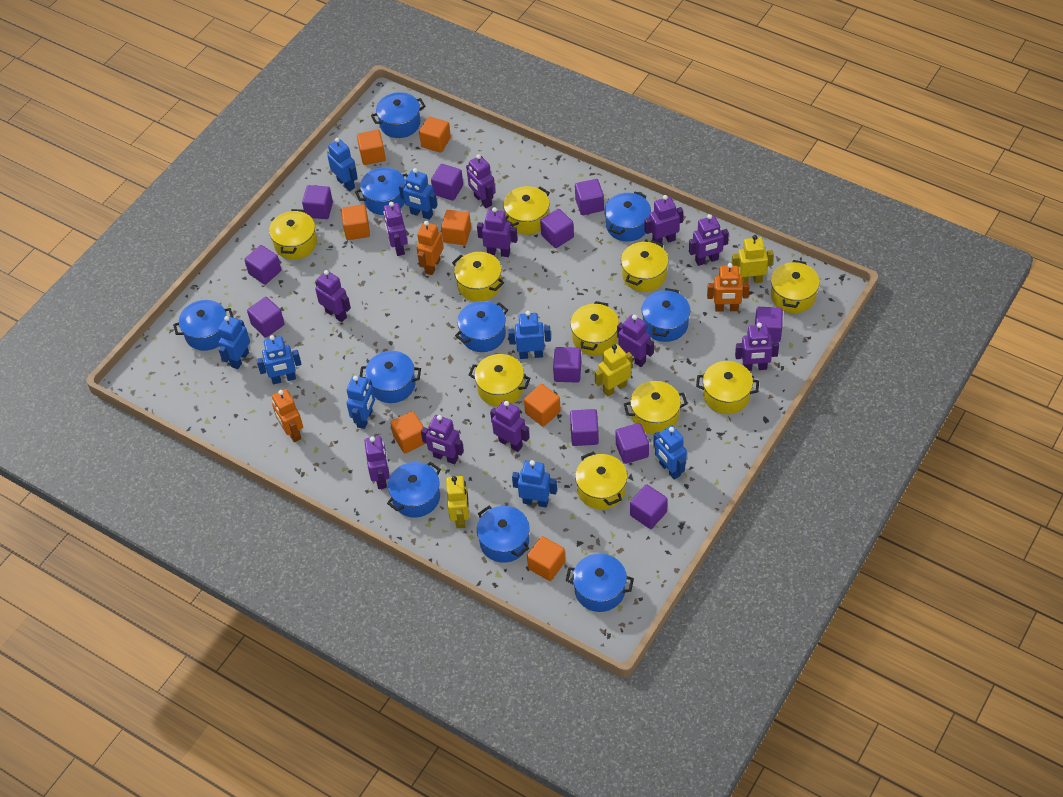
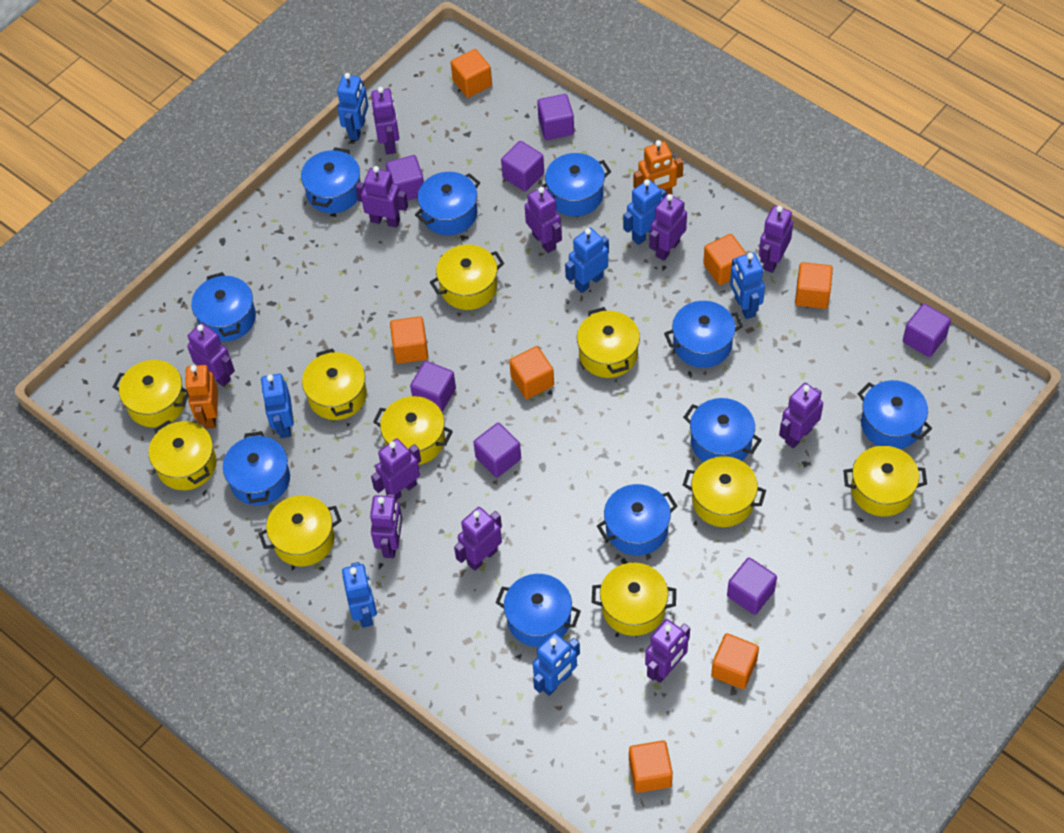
blue robot: [218,316,250,369] [256,335,301,384] [327,138,358,191] [347,376,375,429] [399,168,437,220] [508,311,551,359] [512,460,557,508] [654,425,687,480] = 8 -> [261,374,294,438] [337,73,368,141] [342,562,377,628] [533,633,580,696] [565,228,609,293] [623,179,667,245] [730,252,765,319] = 7
orange robot: [272,389,303,442] [417,221,443,275] [707,263,750,312] = 3 -> [185,365,218,429] [634,140,683,195] = 2
purple cube: [244,245,281,285] [247,297,285,338] [302,185,333,219] [431,164,463,201] [540,209,574,248] [553,347,581,383] [570,409,599,446] [575,179,604,215] [616,423,649,464] [630,484,668,529] [755,307,783,342] = 11 -> [386,155,424,200] [410,361,456,412] [474,423,521,478] [501,141,544,191] [537,94,574,140] [727,557,777,615] [903,304,951,357] = 7
yellow robot: [446,476,469,528] [595,344,633,397] [732,235,774,283] = 3 -> none = 0

